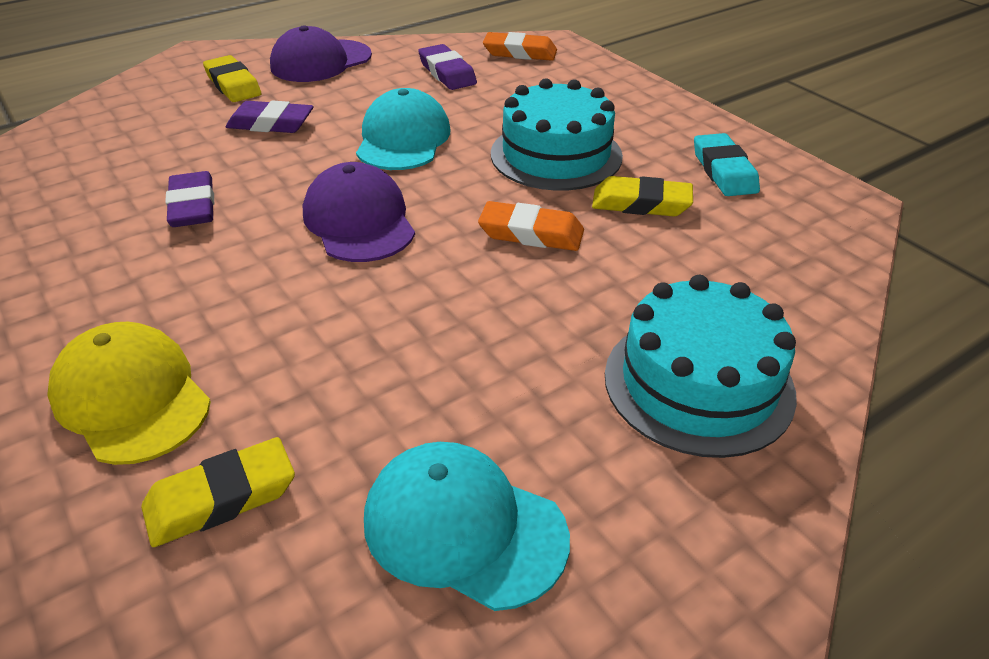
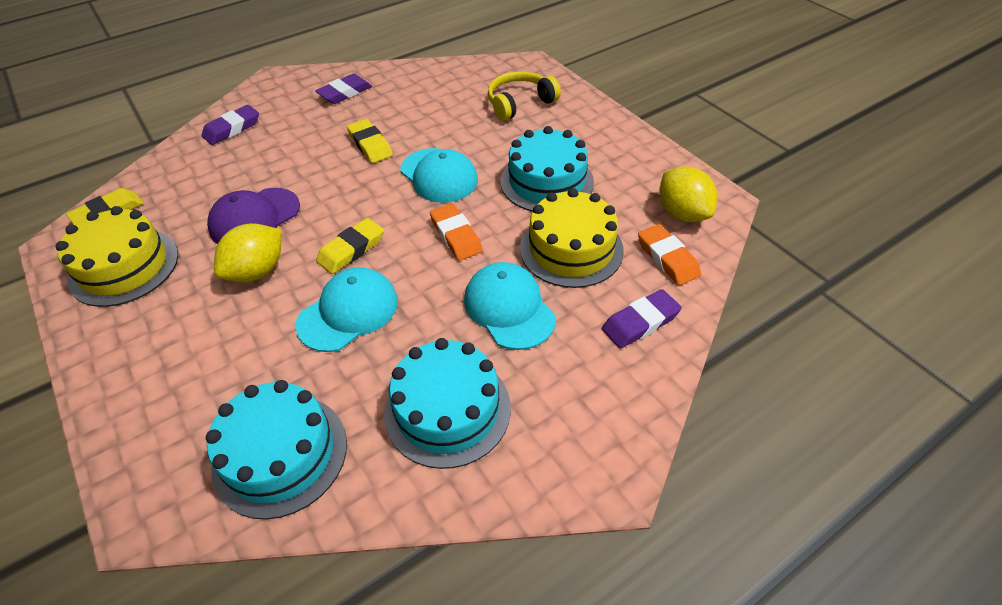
purple cap: [270,25,372,82] [303,162,415,262] = 2 -> [207,188,300,244] = 1
turquoise cake: [491,78,623,191] [605,275,797,458] = 2 -> [206,380,347,519] [384,338,511,469] [501,126,594,211] = 3
turquoise cap: [356,88,450,170] [364,442,570,611] = 2 -> [296,267,398,352] [400,148,478,203] [464,262,556,350] = 3
turquoise eraser: [694,133,760,196] = 1 -> none = 0
yellow cake: none = 0 -> [56,206,178,307] [520,188,624,288] = 2
yellow cap: [47,322,211,465] = 1 -> none = 0
yellow headphones: none = 0 -> [488,71,561,121] = 1
yellow lemon: none = 0 -> [214,223,281,282] [659,166,717,222] = 2

